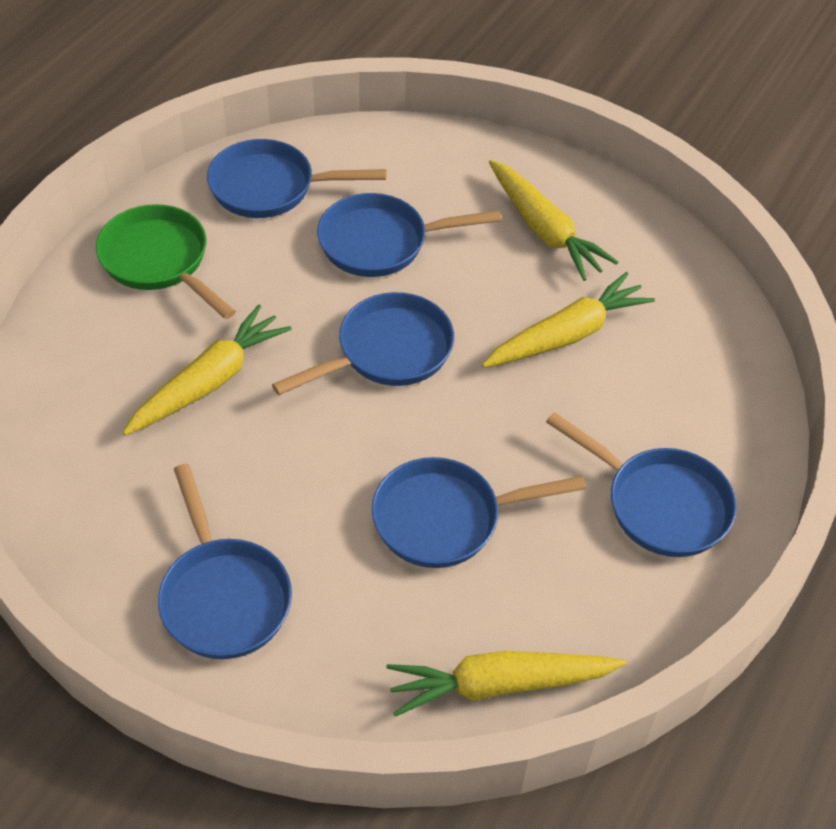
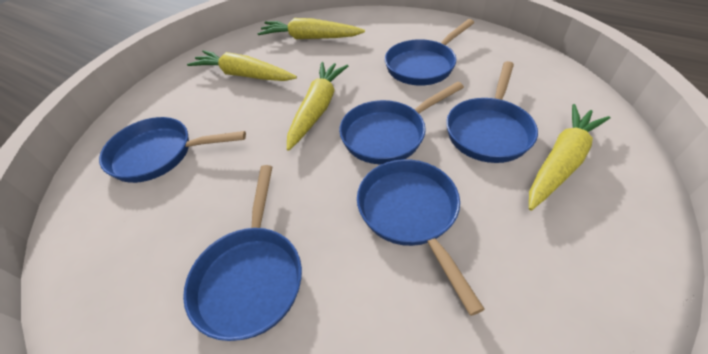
green pan: [96,204,236,319] = 1 -> none = 0

